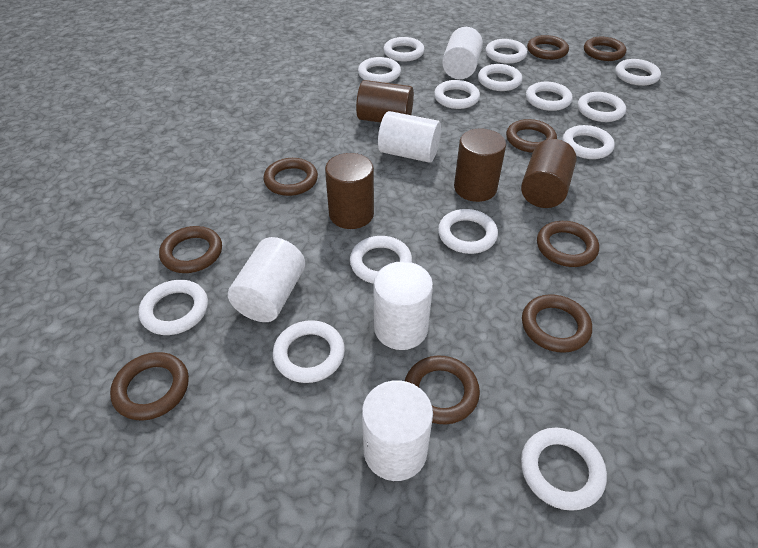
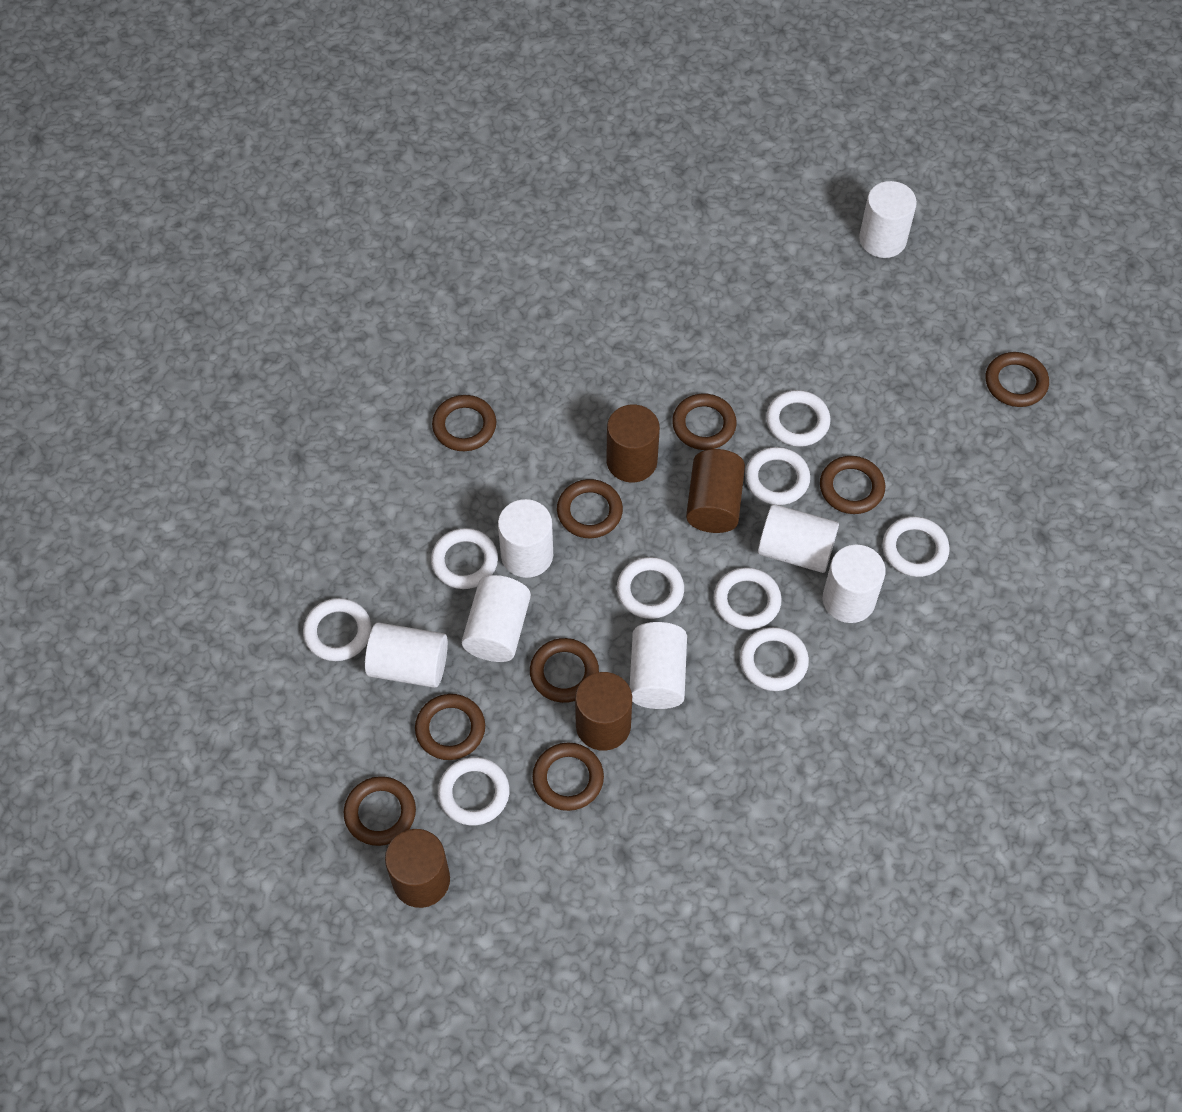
white cylinder: [228,237,305,322] [362,380,433,481] [373,261,433,350] [378,111,441,163] [442,27,483,79] = 5 -> [365,623,448,688] [462,575,531,662] [498,499,553,578] [630,622,687,709] [758,504,839,573] [823,545,886,623] [859,181,917,258] = 7
white ring: [138,280,208,335] [273,320,345,383] [350,236,412,284] [358,57,401,83] [383,37,425,62] [434,80,480,109] [438,209,498,254] [478,64,522,91] [485,39,527,64] [521,428,607,511] [526,82,573,111] [562,125,615,159] [578,92,626,122] [615,59,661,86] = 14 -> [303,598,372,661] [431,528,498,589] [438,757,510,825] [617,557,684,619] [714,567,782,630] [740,627,809,691] [745,447,810,505] [766,390,831,447] [882,516,950,577] = 9

